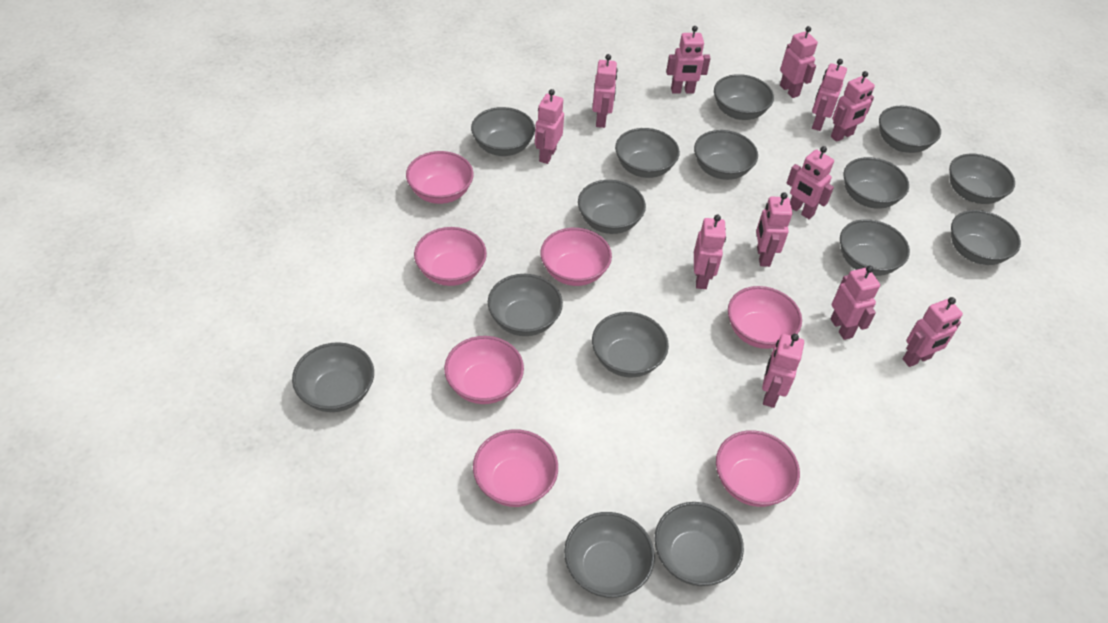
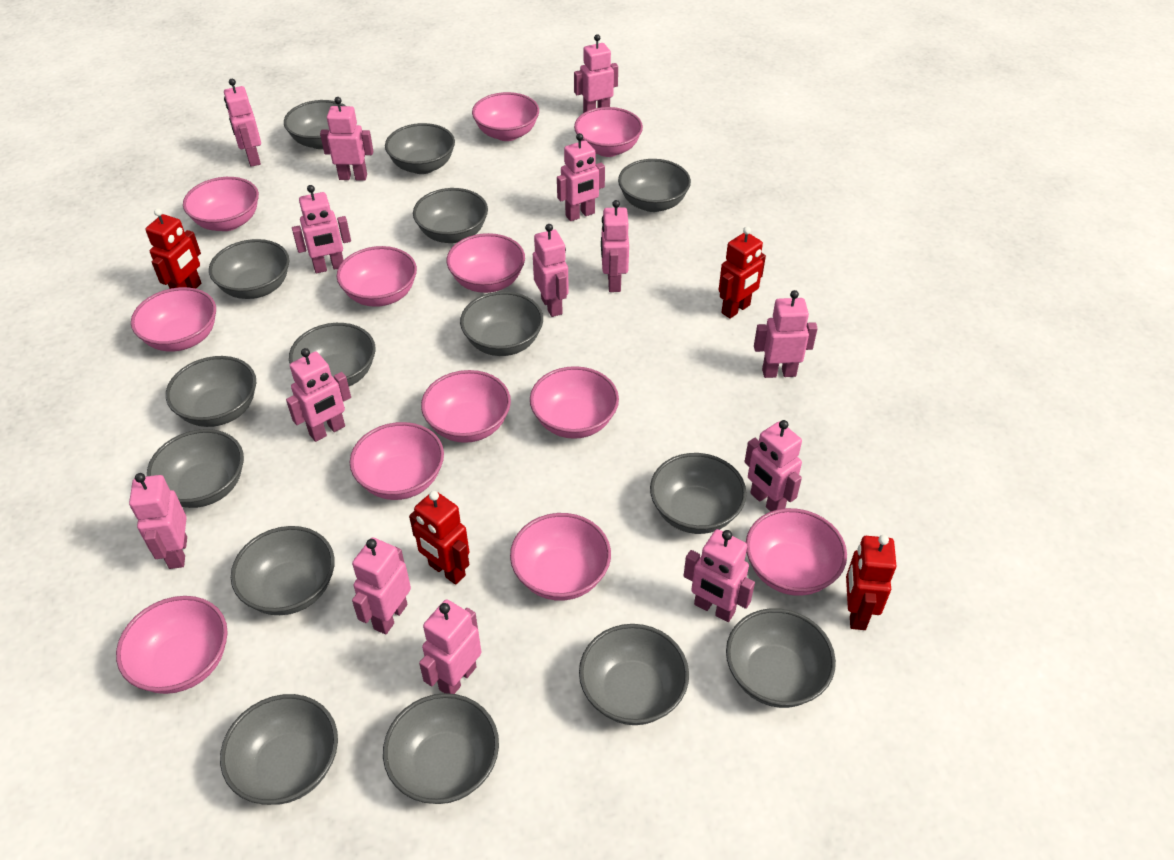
pink bowl: [406,151,474,204] [414,227,487,286] [444,336,524,404] [473,429,558,507] [540,228,612,286] [716,430,800,507] [728,286,802,349] = 7 -> [116,596,228,694] [131,287,216,351] [183,177,259,231] [336,246,417,307] [350,422,444,500] [421,370,511,443] [447,233,525,293] [472,92,539,141] [510,513,611,601] [530,366,619,439] [574,107,643,157] [746,508,847,596] = 12
pink robot: [535,89,564,164] [592,54,617,128] [666,26,711,94] [694,215,726,289] [756,192,792,267] [762,334,804,408] [780,26,818,98] [787,146,834,219] [812,59,847,131] [830,266,880,340] [831,71,875,142] [903,297,963,367] = 12 -> [129,473,187,569] [224,79,261,167] [286,348,351,442] [292,185,351,273] [320,97,373,181] [352,538,411,635] [419,599,482,694] [533,224,569,317] [557,133,605,221] [574,34,618,113] [601,200,629,292] [684,529,755,622] [744,420,802,512] [754,290,818,378] = 14
red robot: none = 0 -> [145,208,201,289] [409,491,469,585] [719,227,766,319] [846,535,896,630] = 4

